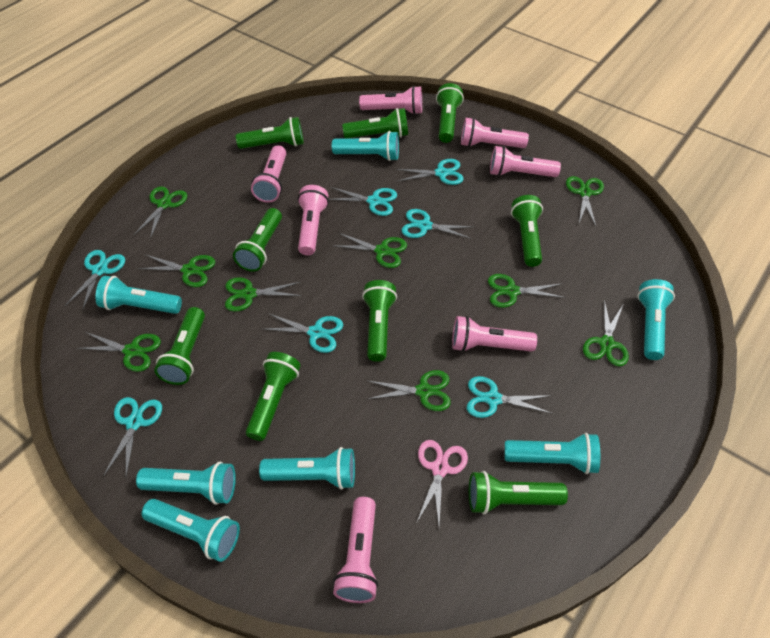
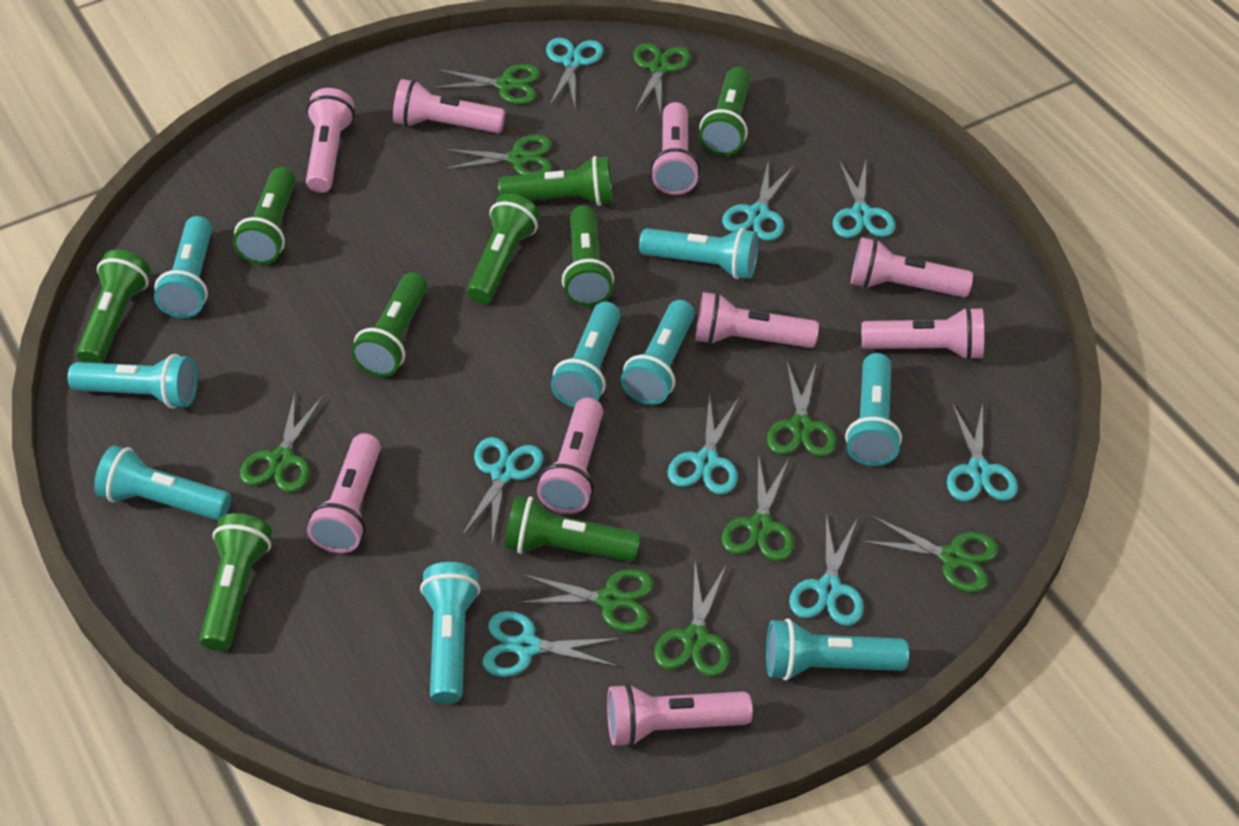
pink flashlight: [251,145,287,203] [297,185,329,255] [333,497,379,603] [359,86,422,115] [452,316,537,352] [461,117,529,148] [490,146,561,177] = 7 -> [306,88,355,193] [307,433,381,553] [393,79,505,133] [537,398,603,514] [607,683,753,747] [650,102,700,195] [695,292,819,348] [851,237,973,297] [862,307,984,360] = 9
pink scissors: [416,440,468,525] = 1 -> none = 0
turquoise flashlight: [95,276,182,314] [136,462,236,505] [142,499,240,562] [259,447,355,490] [332,131,399,161] [504,433,600,474] [637,279,675,360] = 7 -> [68,354,198,409] [94,445,231,520] [154,216,212,318] [420,562,480,704] [551,302,621,408] [621,300,695,405] [639,228,759,279] [766,619,909,681] [845,353,902,466] = 9
turquoise scissors: [65,250,125,311] [104,397,162,477] [262,313,343,353] [328,187,397,216] [395,159,464,185] [401,209,473,239] [467,376,552,418] = 7 -> [462,437,543,543] [482,611,621,677] [546,38,603,107] [668,393,739,495] [722,163,794,241] [789,514,864,626] [833,160,895,238] [947,403,1018,501] = 8

